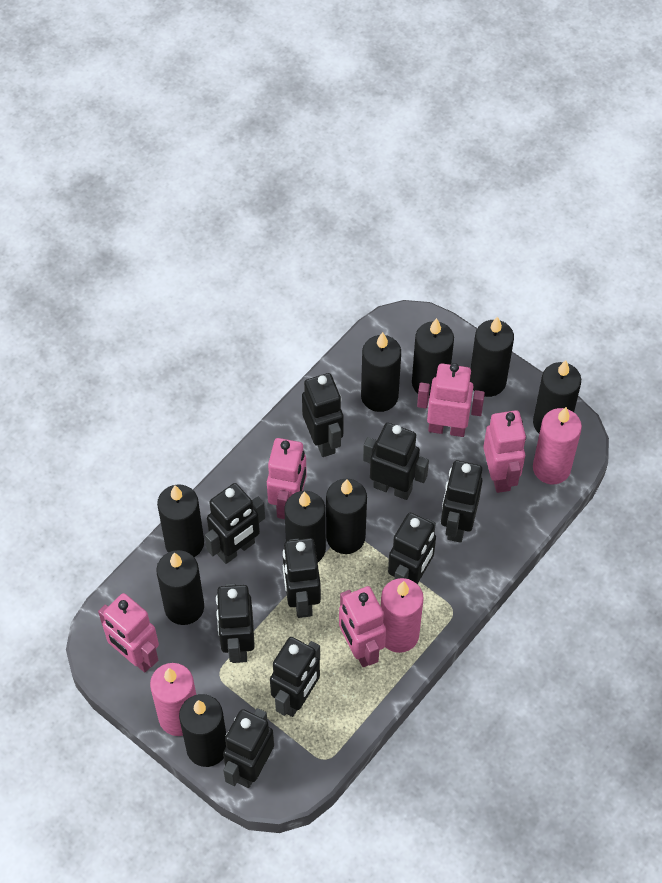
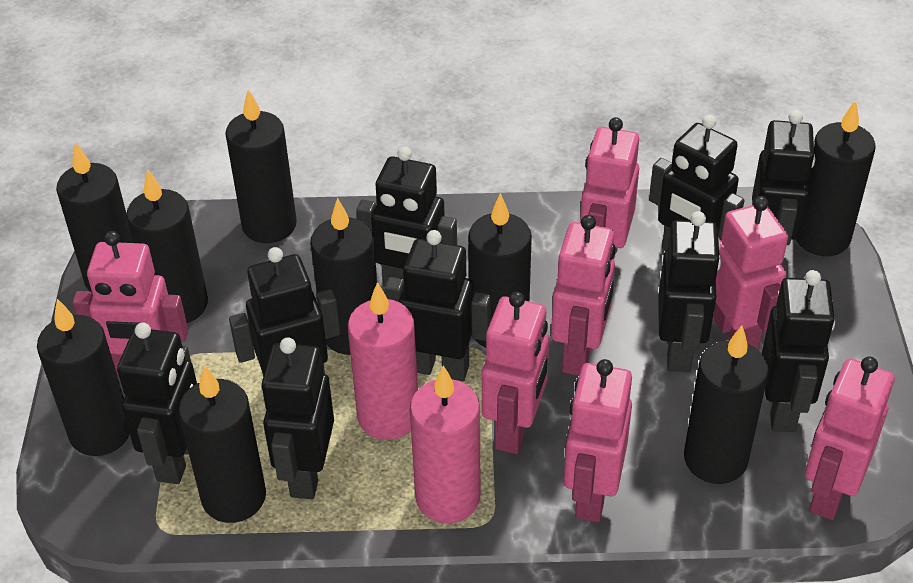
pink candle: [150,663,196,736] [381,578,424,653] [533,407,582,484] = 3 -> [348,282,418,440] [410,365,481,523] = 2
pink robot: [98,593,159,672] [267,438,307,519] [339,586,386,667] [417,363,485,437] [483,410,526,493] = 5 -> [73,231,188,376] [482,292,549,454] [551,215,616,376] [564,359,632,522] [580,117,639,259] [713,196,788,350] [805,357,895,520] = 7

